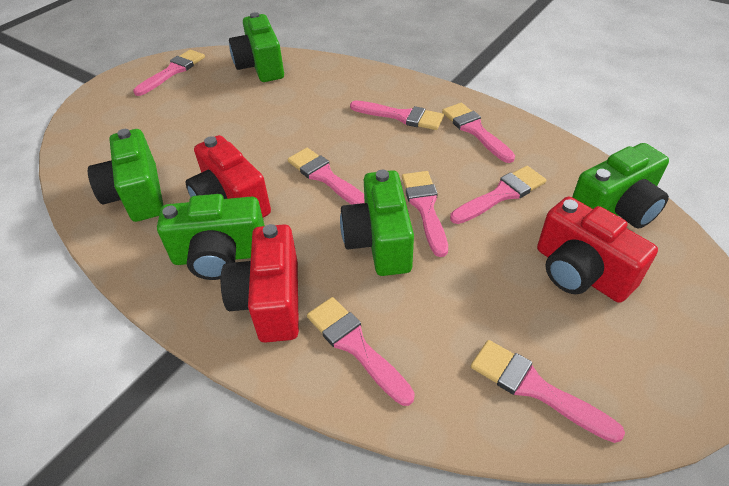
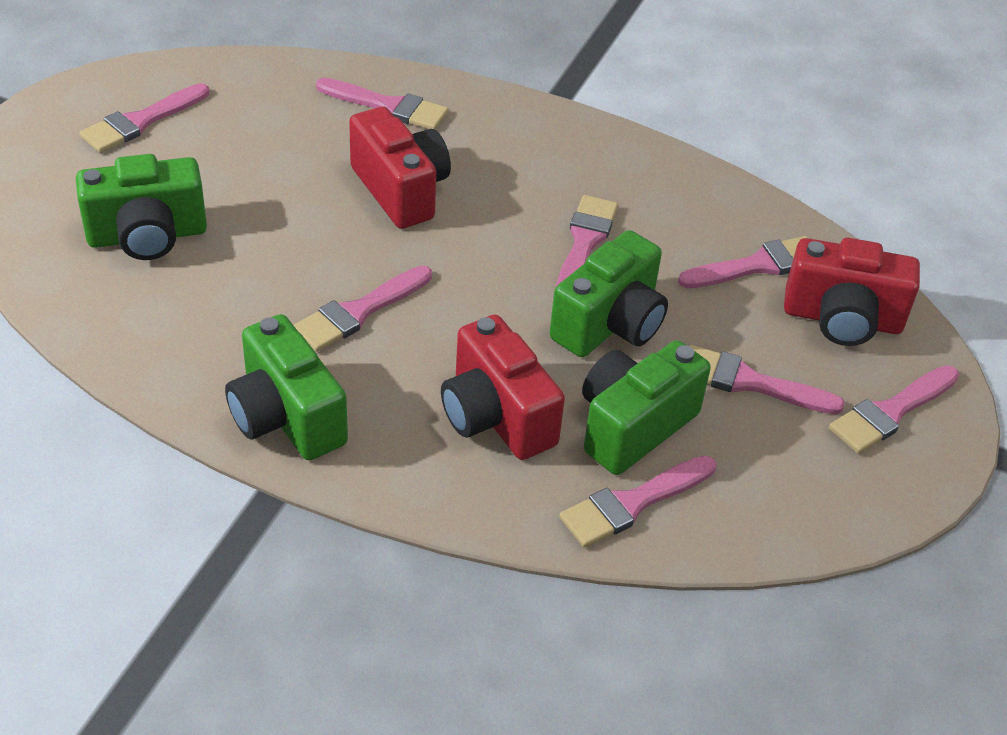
green camera: [88,129,163,222] [157,194,265,280] [229,12,284,82] [340,170,414,276] [572,143,669,229] = 5 -> [76,154,207,260] [225,314,348,460] [550,230,668,357] [582,340,711,475] = 4

